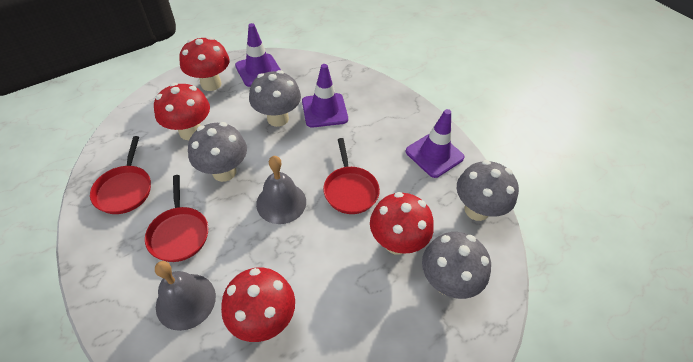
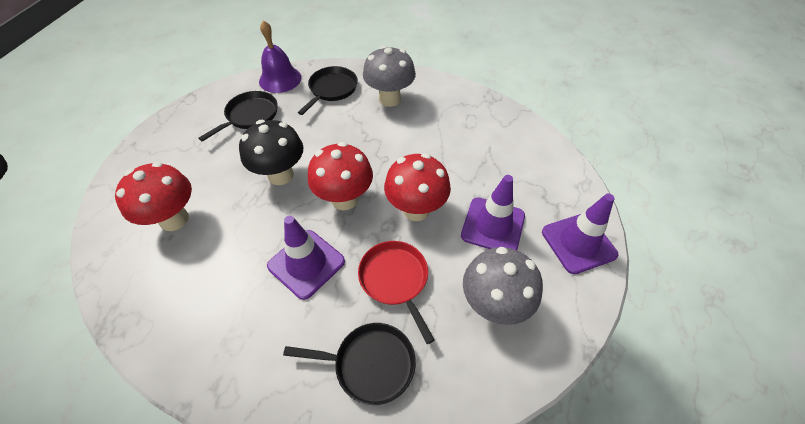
black mushroom: none = 0 -> [239,120,303,185] = 1
black pan: none = 0 -> [198,91,278,142] [283,323,416,405] [298,66,358,115] = 3
grey bell: [155,261,216,331] [256,156,306,224] = 2 -> none = 0
grey mushroom: [188,122,247,182] [249,70,301,127] [422,232,491,299] [457,160,519,221] = 4 -> [363,46,416,107] [463,247,543,325] = 2
purple bell: none = 0 -> [259,20,301,93] = 1
red mushroom: [154,83,210,140] [179,37,230,91] [221,268,295,342] [370,192,434,255] = 4 -> [115,162,192,231] [308,142,373,210] [384,153,451,221] = 3
red pan: [90,136,151,214] [145,175,208,262] [323,138,380,214] = 3 -> [358,241,435,344] = 1

